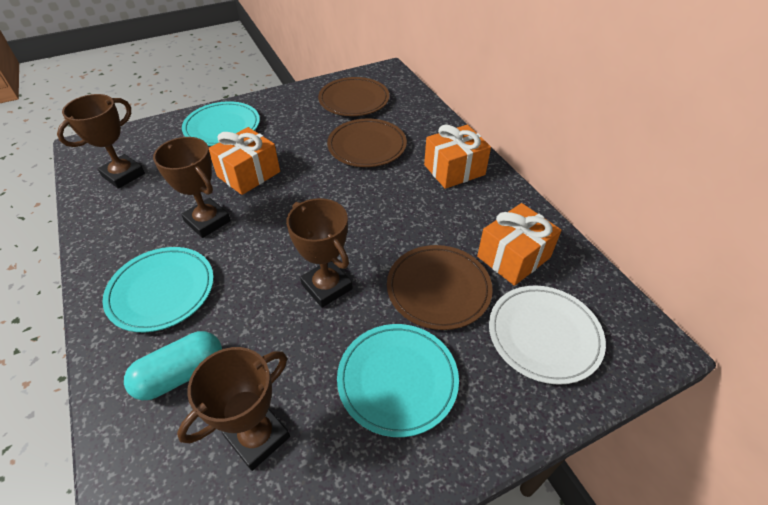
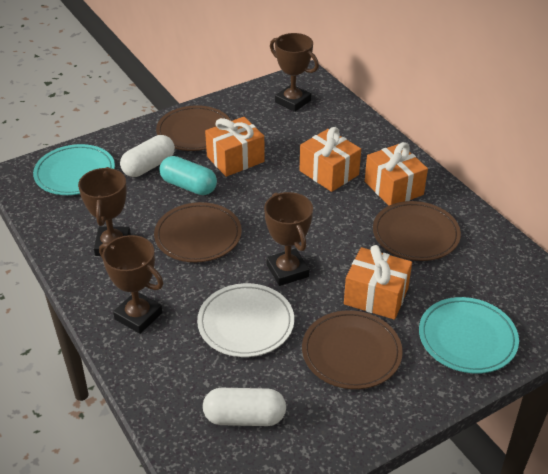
brown plate: [318,77,390,116] [327,119,407,167] [387,245,493,330] = 3 -> [154,202,242,262] [156,105,231,151] [302,310,403,389] [373,201,461,261] = 4
orange gift: [209,127,280,195] [424,125,491,189] [477,203,562,286] = 3 -> [205,117,265,177] [300,127,361,192] [344,245,412,320] [365,142,428,205] = 4
turquoise plate: [102,247,214,332] [182,101,260,146] [337,324,459,437] = 3 -> [33,144,115,195] [419,297,519,374] = 2
white capsule: none = 0 -> [120,135,175,177] [203,388,286,426] = 2

